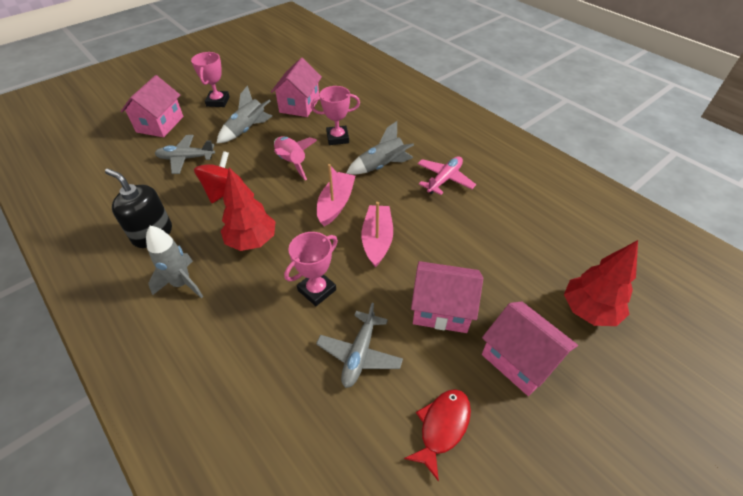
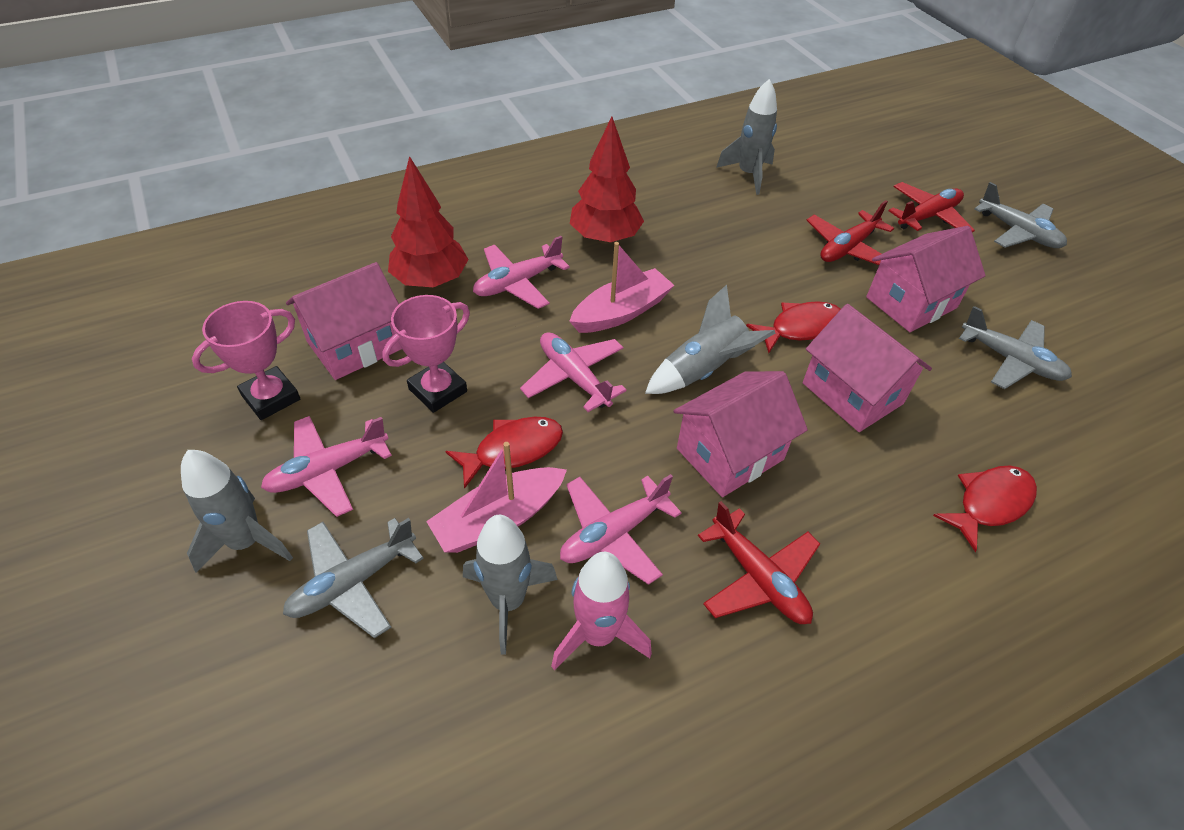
black soap dispenser: [105,168,172,248] = 1 -> none = 0
grey plane: [155,135,215,174] [316,303,403,388] = 2 -> [283,518,424,639] [959,306,1072,389] [974,182,1067,248] = 3
grey rocket: [146,226,203,298] [217,85,272,143] [346,121,414,175] = 3 -> [181,450,293,573] [463,515,558,655] [645,285,775,394] [716,79,777,195] = 4
pink plane: [417,156,476,195] = 1 -> [261,416,392,517] [473,236,570,309] [520,332,627,412] [560,474,682,585] = 4
pink trophy: [191,52,230,107] [284,232,338,306] [311,86,360,145] = 3 -> [192,301,300,420] [382,295,470,413] = 2
red fish: [404,389,471,482] = 1 -> [445,417,563,489] [746,301,841,353] [933,465,1037,552] = 3
red plane: none = 0 -> [698,501,820,624] [807,200,894,265] [888,182,975,232] = 3
red spinning top: [194,151,243,203] = 1 -> none = 0

